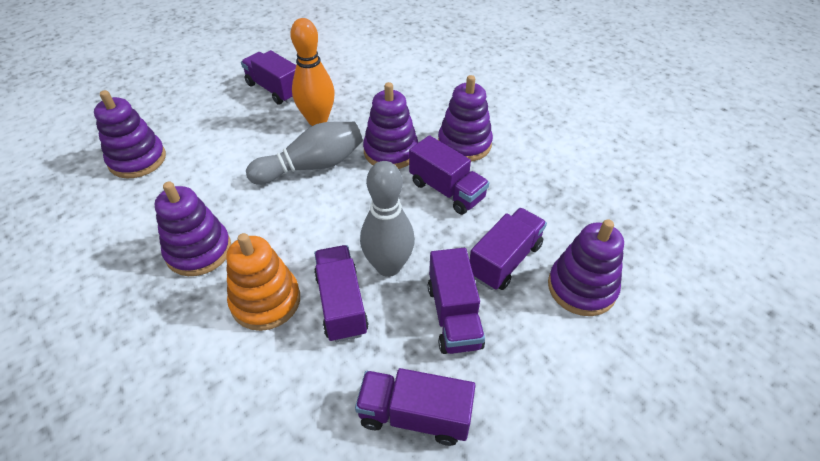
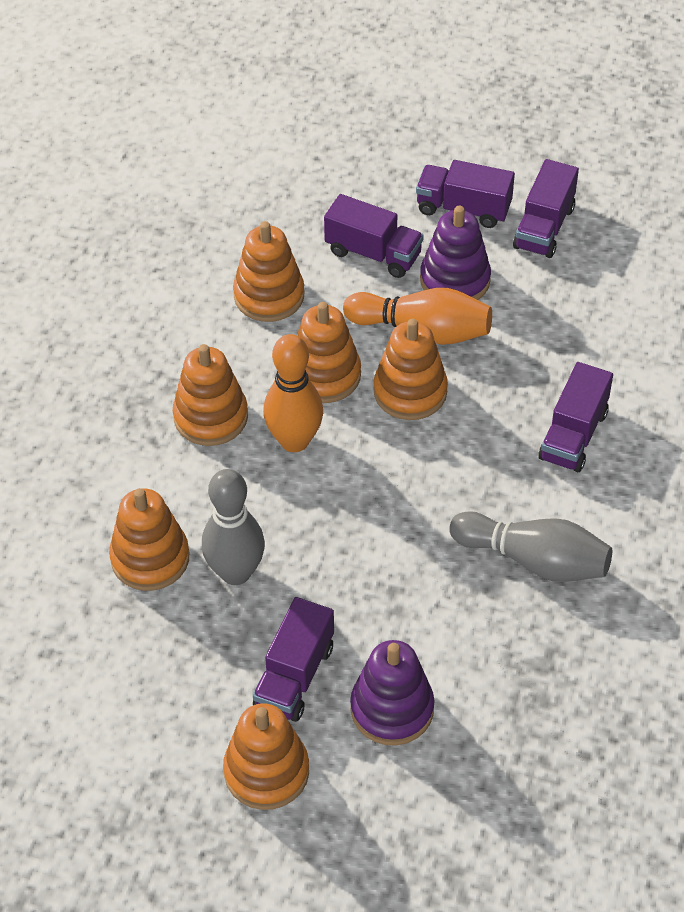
orange bowling pin: [290,18,335,126] = 1 -> [263,334,323,452] [343,288,492,345] = 2
orange stacking toy: [226,233,300,331] = 1 -> [109,488,189,591] [173,344,248,446] [223,703,309,810] [233,221,304,322] [297,302,361,403] [373,319,448,420] = 6
purple stacking toy: [94,90,166,178] [155,182,231,276] [363,82,418,169] [438,75,493,162] [548,219,624,316] = 5 -> [350,640,435,746] [420,206,491,300] = 2
purple truck: [241,50,296,105] [314,245,369,342] [355,368,476,446] [409,135,489,215] [428,248,485,354] [470,208,547,290] = 6 -> [253,597,334,722] [324,194,424,278] [416,160,515,228] [513,159,579,258] [538,362,613,472] = 5

